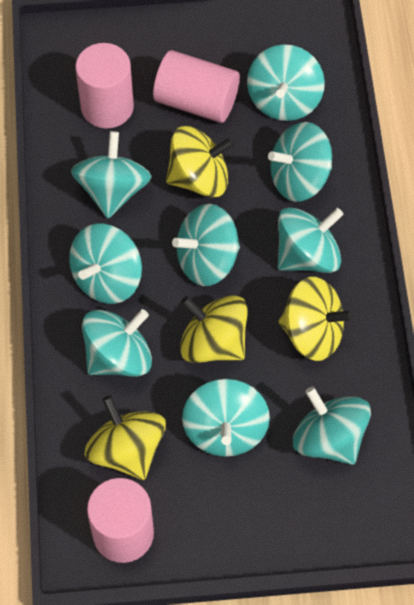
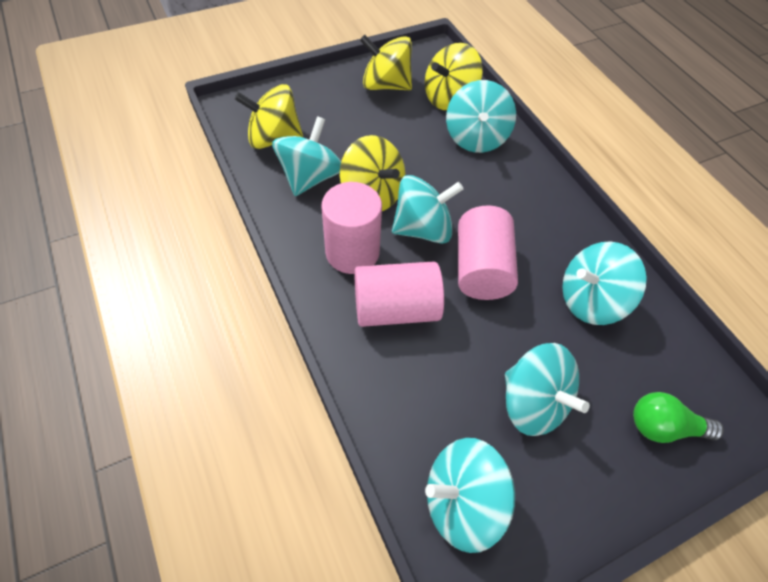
green light bulb: none = 0 -> [633,392,724,443] = 1
turquoise spinning top: [69,224,142,304] [71,131,151,218] [82,309,152,377] [172,204,240,286] [182,379,270,457] [247,44,325,121] [268,122,332,202] [278,207,343,273] [293,387,371,465] = 9 -> [272,116,341,196] [392,175,463,244] [425,438,515,553] [446,80,516,153] [505,343,590,436] [562,241,647,325] = 6

